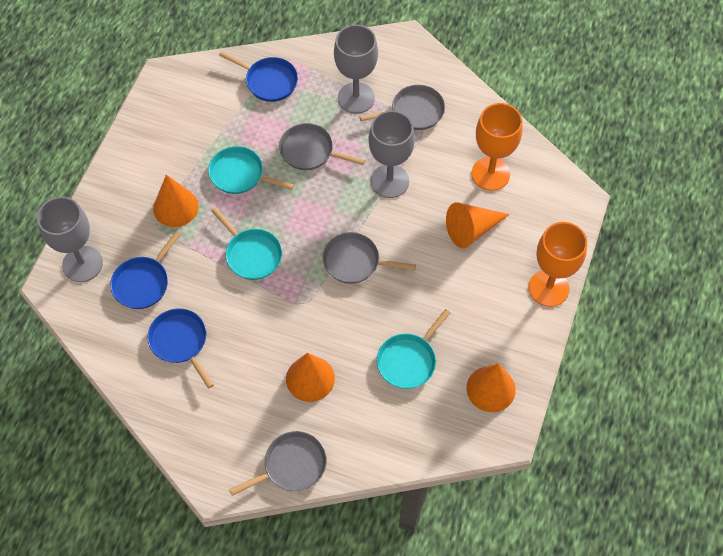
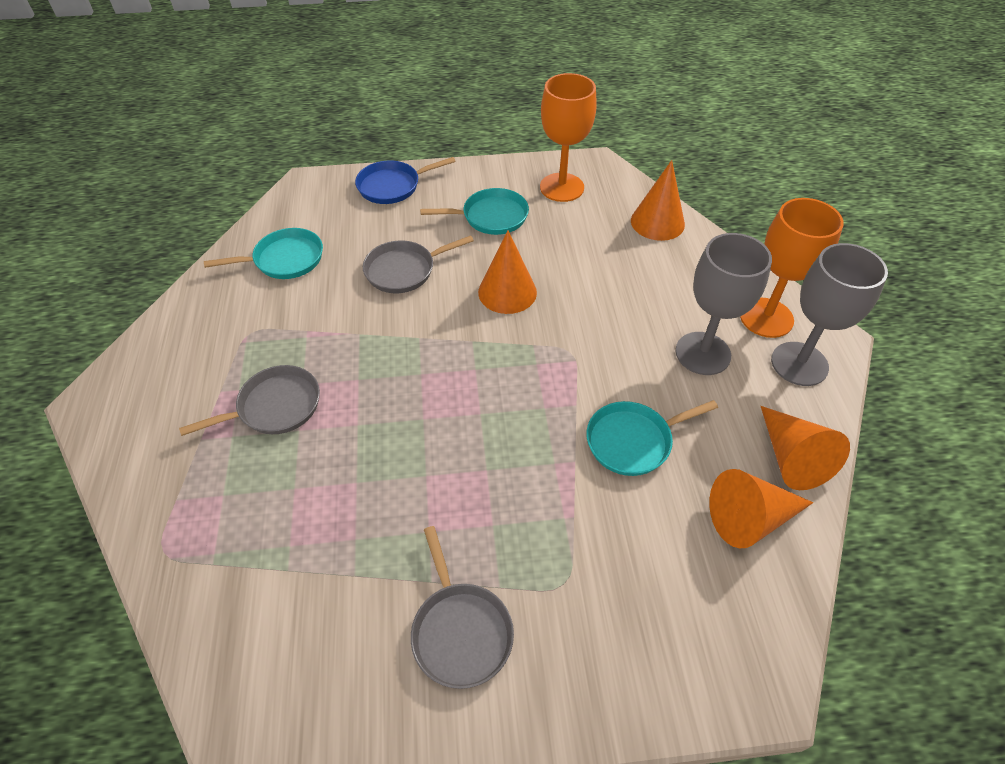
blue pan: [110,230,181,309] [148,308,214,388] [219,51,298,102] = 3 -> [355,157,456,204] = 1
grey goblet: [37,197,103,282] [334,25,378,114] [368,111,415,198] = 3 -> [676,233,772,375] [771,243,888,386] = 2
grey pan: [229,431,327,496] [279,123,365,170] [323,232,416,284] [359,85,445,130] = 4 -> [179,365,320,436] [363,235,474,293] [411,526,514,689] = 3

